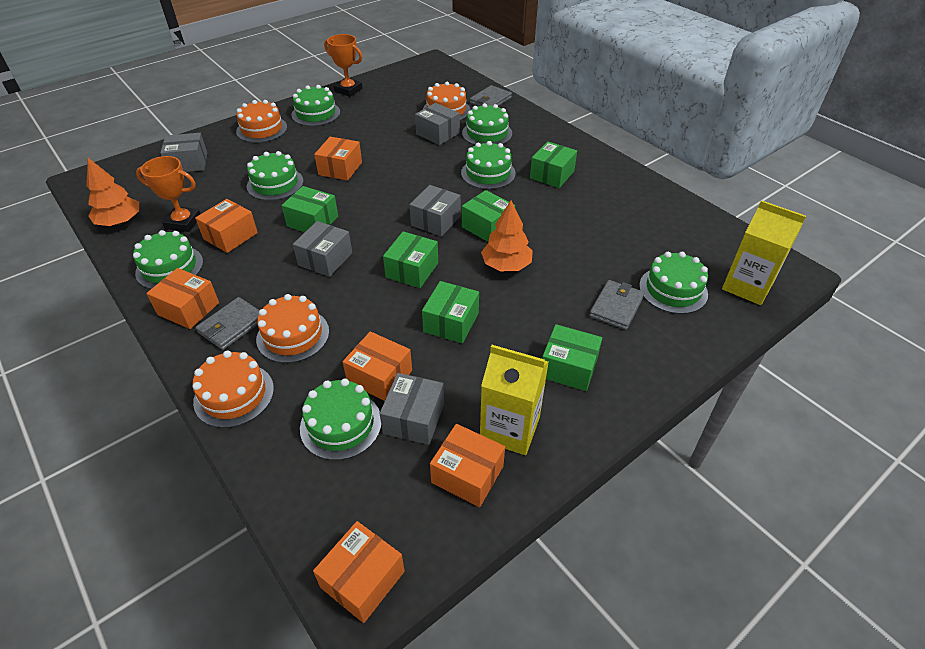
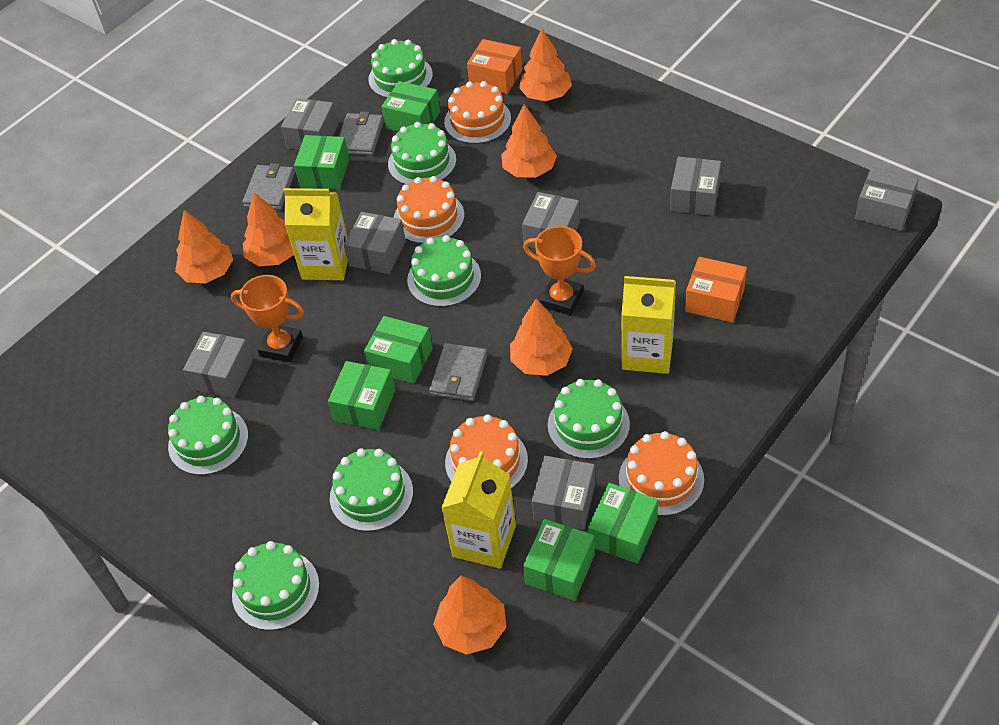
grey box: [160,133,207,172] [293,221,352,277] [380,373,444,445] [409,185,461,237] [415,103,460,145] = 5 -> [183,332,253,398] [281,98,338,150] [344,212,406,274] [522,192,580,248] [532,456,595,530] [670,156,721,216] [855,167,919,231] = 7
orange box: [146,268,219,329] [195,199,258,253] [313,521,405,623] [314,137,362,181] [343,331,412,401] [430,424,505,507] = 6 -> [467,39,523,94] [685,257,747,323] = 2
orange tree: [86,158,139,226] [481,200,533,271] = 2 -> [175,210,233,283] [243,192,294,266] [433,576,506,655] [501,104,557,178] [510,299,573,376] [519,29,572,101] = 6
yellow carton: [480,345,549,455] [722,200,806,305] = 2 -> [283,188,348,280] [441,451,516,569] [621,276,676,374] = 3

